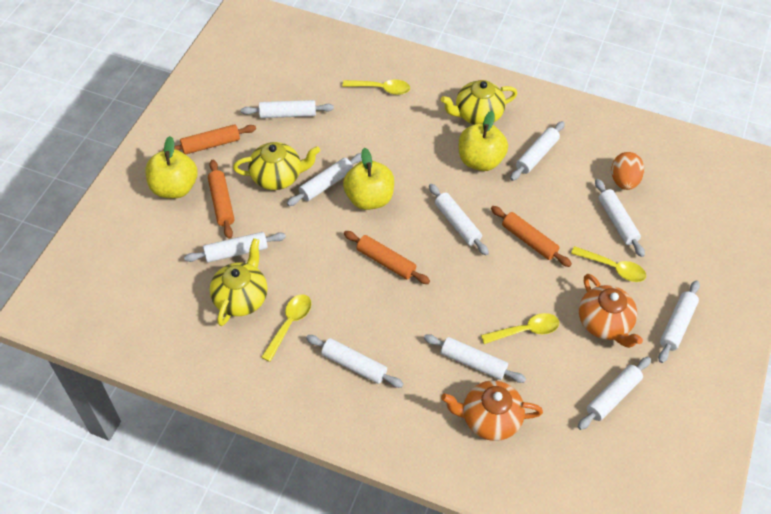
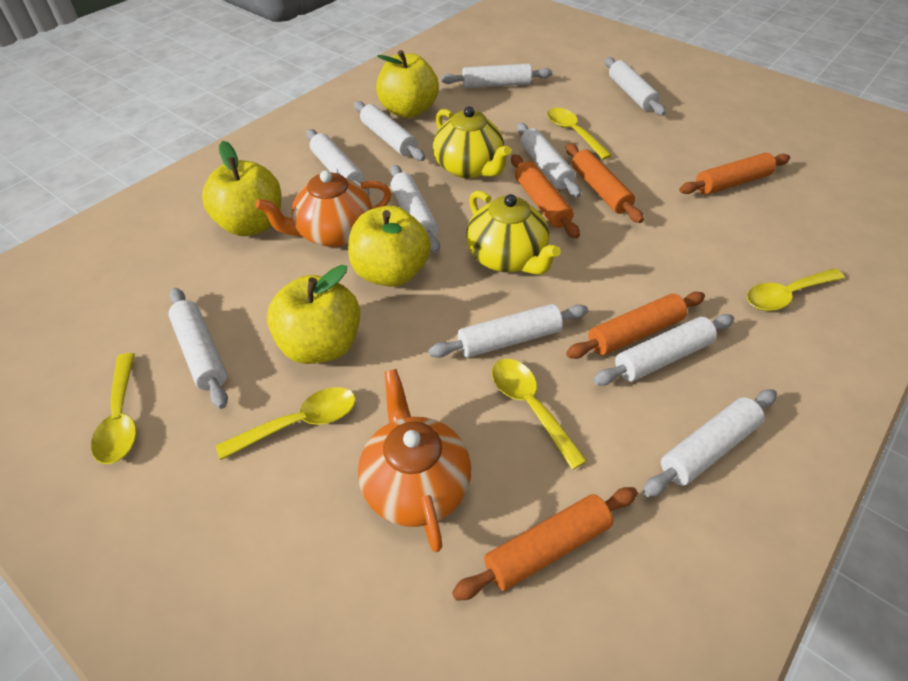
orange egg: [611,152,644,190] = 1 -> none = 0
orange rolling pin: [163,124,256,155] [208,160,234,239] [344,231,430,284] [491,206,572,267] = 4 -> [452,487,638,601] [511,154,580,239] [566,143,644,223] [566,292,705,359] [679,153,790,195] = 5
yellow apple: [145,136,198,198] [343,148,394,210] [459,111,508,171] = 3 -> [202,141,281,236] [267,265,360,364] [348,206,431,287] [376,50,439,118] = 4
yellow spoon: [261,294,311,362] [342,79,410,95] [481,313,559,344] [571,246,646,282] = 4 -> [91,353,137,464] [216,387,356,460] [492,359,588,470] [547,108,612,160] [747,268,845,311] = 5
yellow teapot: [210,238,267,326] [233,142,320,190] [441,80,517,125] = 3 -> [433,106,511,179] [466,191,561,275] = 2

